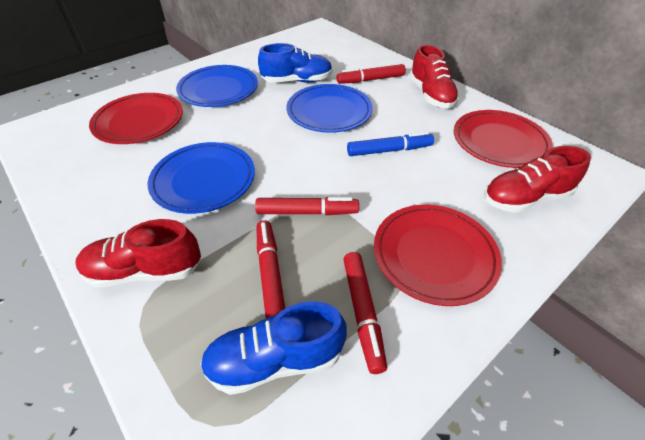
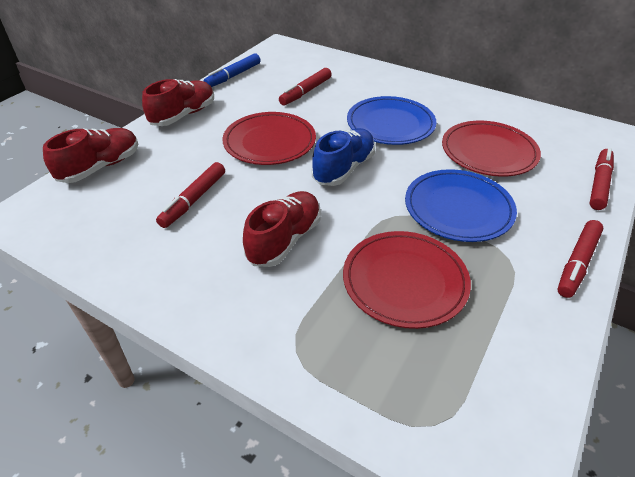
blue plate: [148,142,255,214] [176,65,258,107] [286,84,373,133] = 3 -> [347,96,437,145] [405,169,517,242] = 2
blue shoe: [200,301,347,395] [258,43,332,83] = 2 -> [312,128,375,186] = 1

